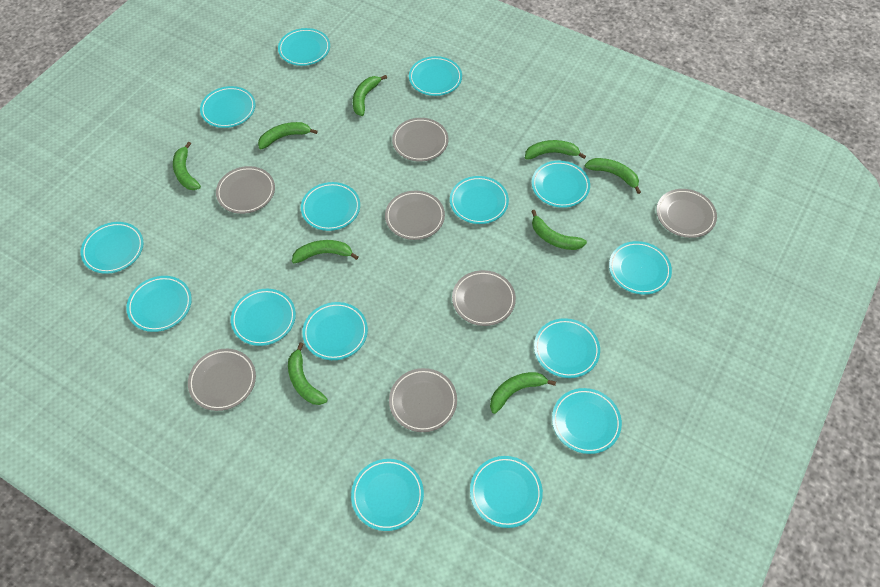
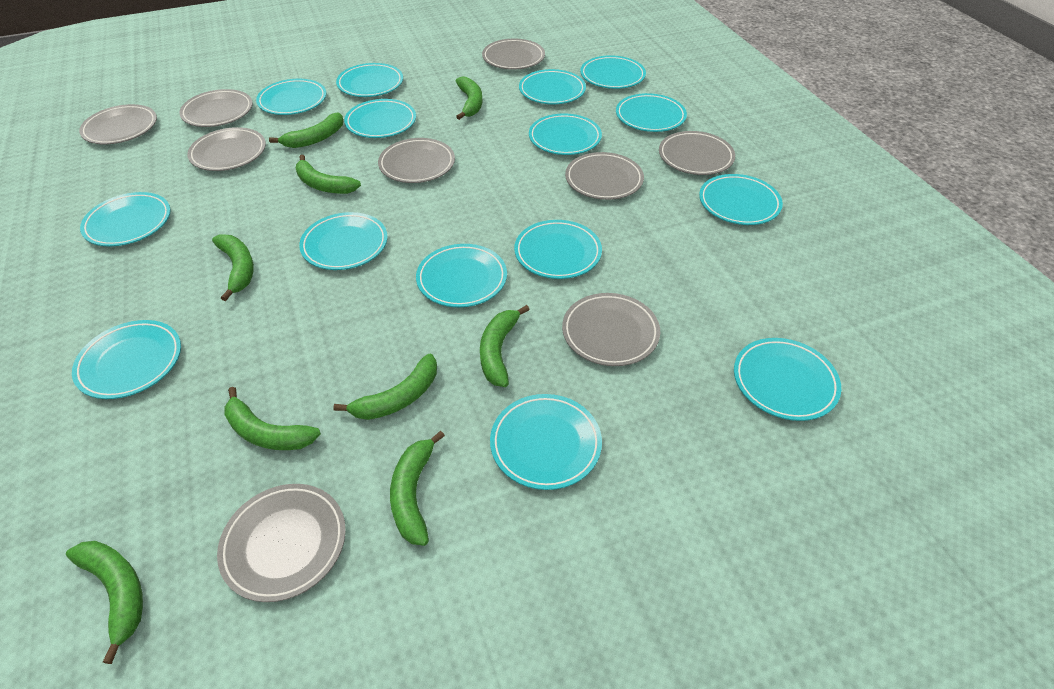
grey plate: [188,349,256,411] [216,166,275,214] [385,191,445,240] [389,368,457,432] [392,118,448,162] [452,270,516,326] [656,189,717,238] = 7 -> [79,104,157,144] [179,89,253,127] [187,127,266,171] [217,484,346,602] [378,138,455,183] [482,38,545,70] [562,293,660,366] [565,152,644,200] [659,131,735,175] = 9

